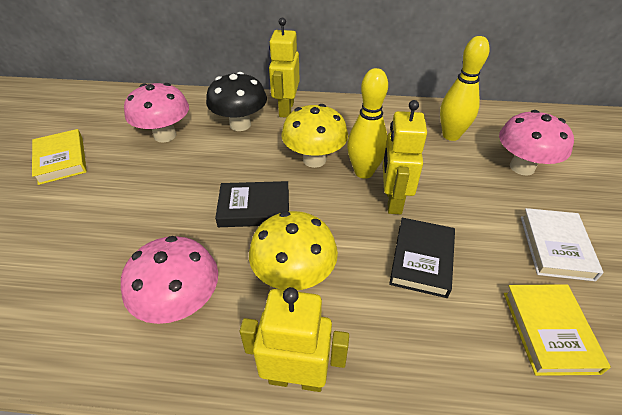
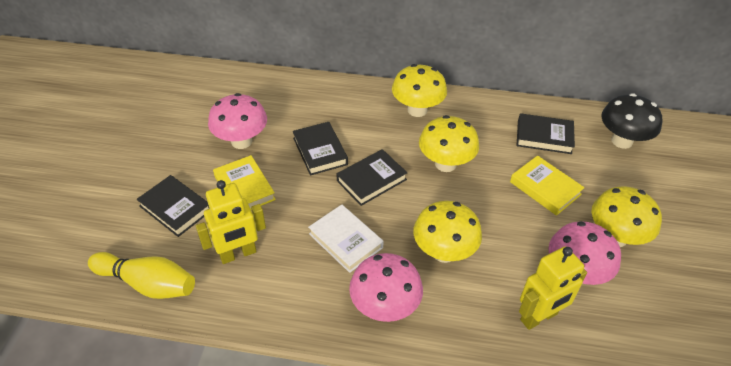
black book: [215,181,289,227] [389,218,455,298] = 2 -> [137,175,210,237] [293,122,348,175] [337,149,407,206] [516,113,575,154] = 4
yellow bowling pin: [347,68,388,179] [440,36,490,141] = 2 -> [88,252,195,299] = 1
yellow mushroom: [249,211,338,290] [282,104,348,168] = 2 -> [392,64,447,117] [413,201,482,263] [419,115,479,172] [592,186,662,247] = 4
yellow robot: [240,287,349,392] [269,18,300,118] [383,100,427,214] = 3 -> [196,180,266,264] [519,246,587,330] = 2

